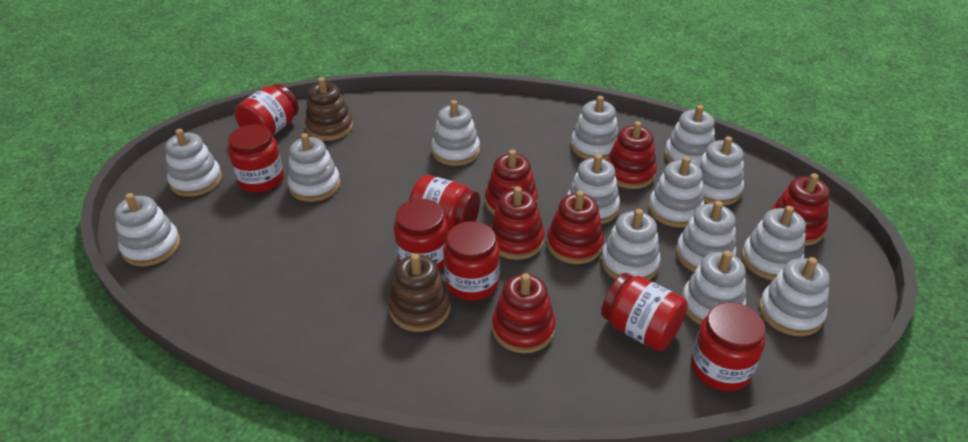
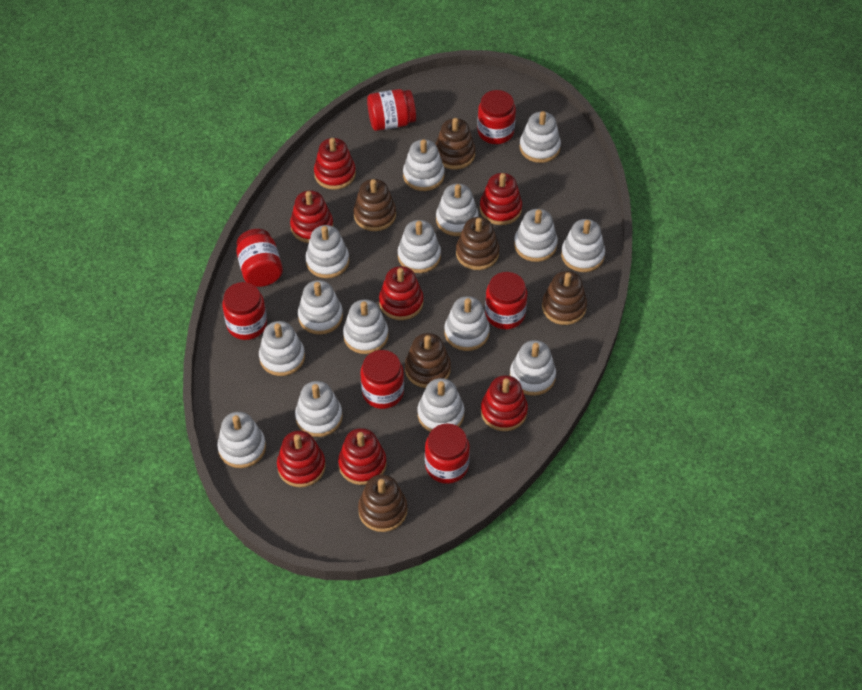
brown stacking toy: [305,77,353,141] [389,254,451,332] = 2 -> [354,179,396,231] [358,474,407,532] [405,333,451,388] [436,118,475,170] [456,217,499,270] [542,271,587,325] = 6
red stacking toy: [485,150,538,215] [490,187,545,260] [492,273,556,353] [547,191,604,264] [607,121,657,189] [771,173,830,246] = 6 -> [277,430,326,487] [290,190,333,243] [314,138,356,190] [338,428,386,485] [379,266,424,320] [480,173,522,225] [481,375,528,431] = 7
white stacking toy: [115,193,181,266] [165,129,222,197] [287,133,341,202] [431,100,480,166] [567,154,620,224] [571,96,619,160] [601,209,661,280] [649,157,704,228] [664,105,715,165] [676,201,736,272] [681,251,746,325] [697,136,744,205] [742,206,806,280] [759,257,830,336] = 14 -> [217,412,266,468] [259,321,305,376] [295,381,343,437] [298,280,343,335] [305,225,349,278] [343,299,389,354] [398,220,441,273] [403,139,445,191] [418,378,464,432] [436,184,479,236] [444,296,490,351] [510,340,556,396] [514,209,558,262] [519,111,561,163] [561,219,605,272] = 15

